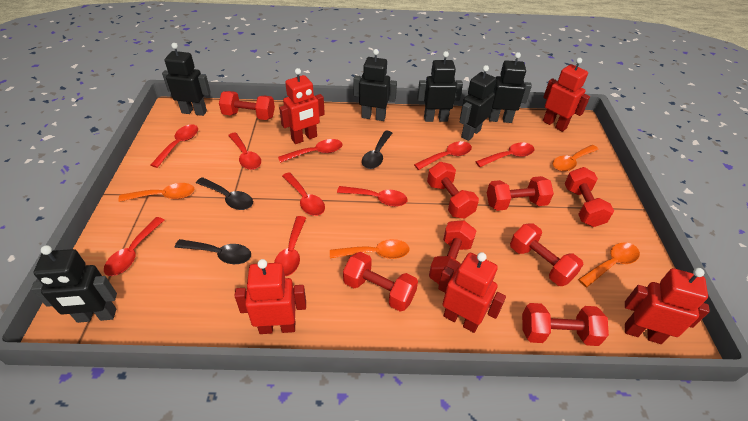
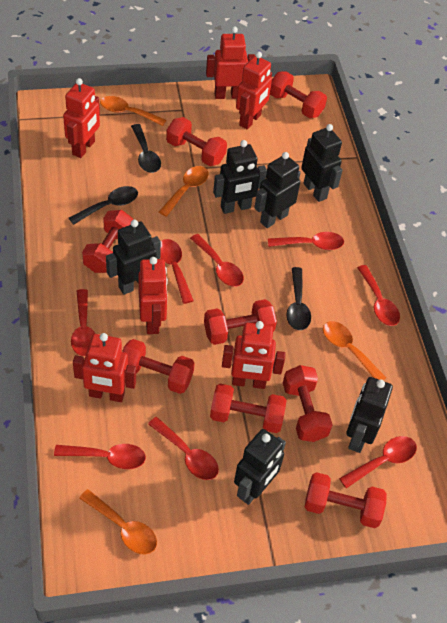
red robot: [234,259,306,334] [279,68,325,144] [438,252,506,333] [543,58,590,132] [625,268,710,344] = 5 -> [63,78,100,158] [73,333,136,402] [139,257,168,334] [206,26,255,99] [222,321,286,389] [236,52,272,129] = 6
red spoon: [104,217,164,276] [151,124,198,168] [228,132,261,170] [274,216,306,276] [278,139,342,163] [282,172,325,216] [337,186,408,207] [414,141,472,170] [475,142,534,167] = 9 -> [54,444,146,469] [71,289,95,356] [148,417,219,480] [160,239,194,304] [190,234,244,287] [268,232,344,250] [339,436,417,489] [357,265,400,326] = 8

